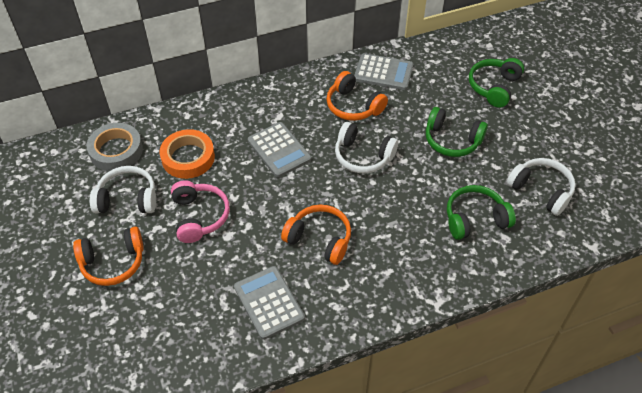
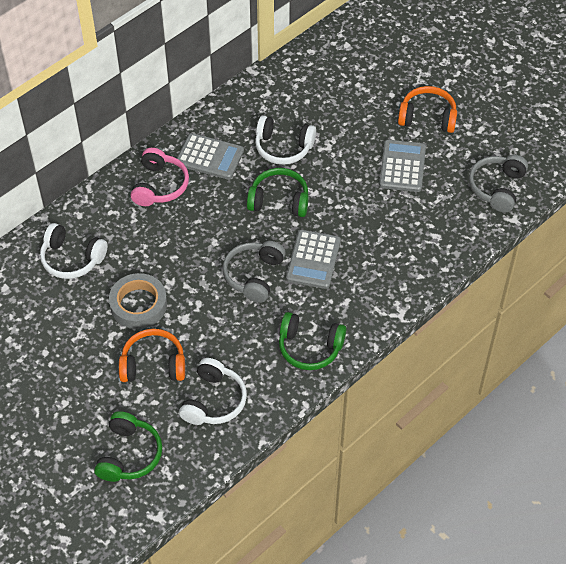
grey headphones: none = 0 -> [223,241,286,303] [469,155,528,212] = 2
orange headphones: [73,227,144,286] [281,205,351,265] [326,71,388,121] = 3 -> [119,329,185,382] [398,86,457,133] = 2
orange tape: [160,129,215,179] = 1 -> none = 0

